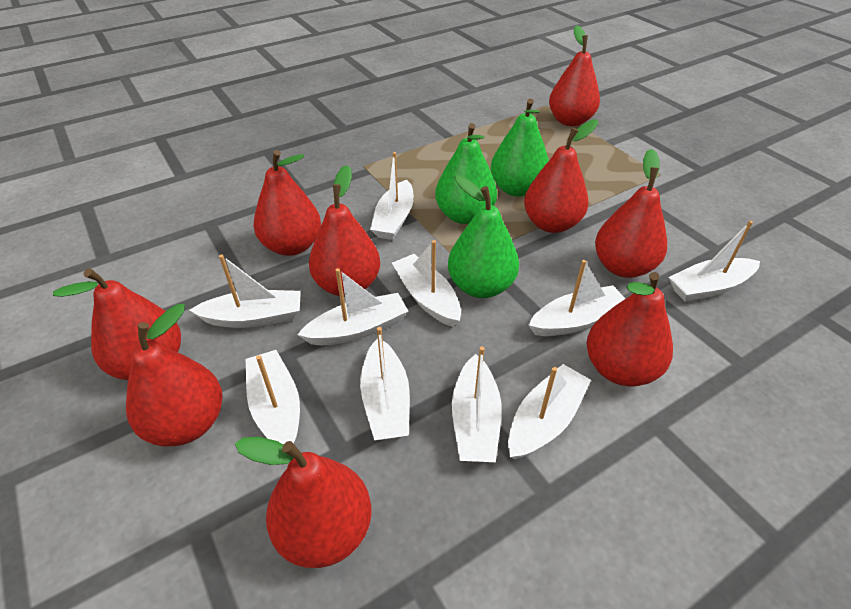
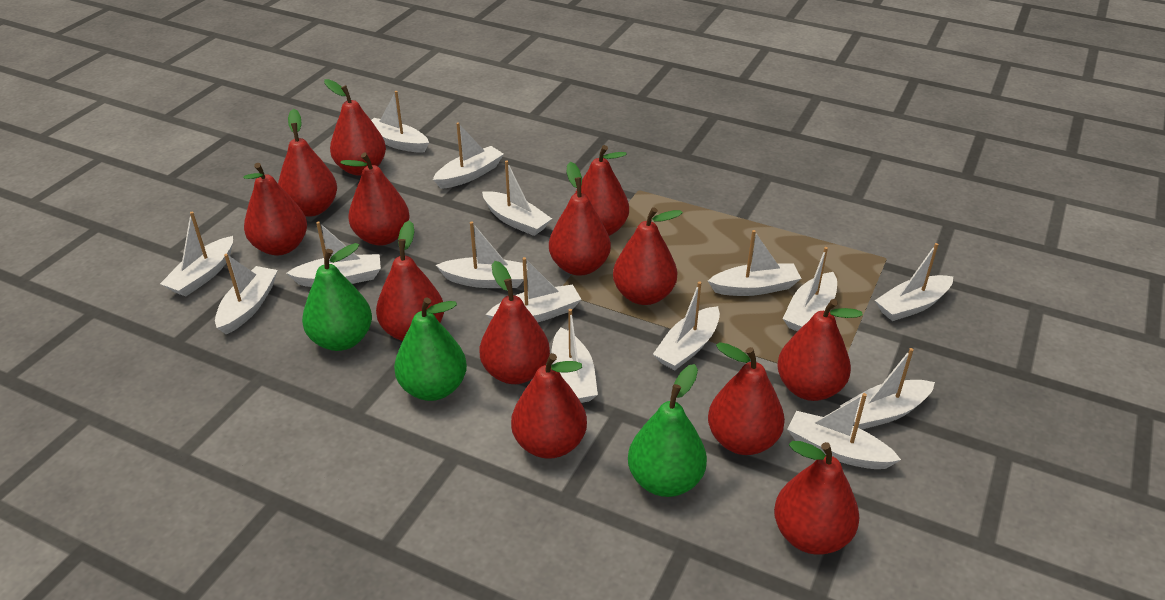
red pear: [53,268,181,380] [126,304,223,446] [235,437,372,568] [254,150,321,256] [309,165,380,297] [524,119,598,233] [549,25,600,126] [587,272,673,386] [595,149,667,278] = 9 -> [243,163,307,255] [278,109,337,217] [324,79,386,176] [341,152,410,246] [376,220,444,341] [480,261,550,384] [511,353,587,459] [549,162,611,276] [575,145,629,236] [613,207,683,305] [708,342,785,455] [774,441,860,555] [777,299,863,401] = 13
white boat: [190,254,301,328] [246,350,300,445] [297,268,408,345] [360,327,410,440] [370,152,414,240] [392,240,461,327] [452,346,502,462] [508,364,591,460] [528,260,625,336] [669,221,760,302] = 10 -> [160,212,233,296] [215,254,278,334] [286,221,381,287] [371,91,429,152] [433,122,504,189] [436,221,527,288] [482,161,552,236] [486,257,582,322] [551,309,598,403] [653,282,720,370] [708,230,802,296] [783,247,837,331] [787,393,901,469] [840,348,935,430] [875,243,953,321] = 15

